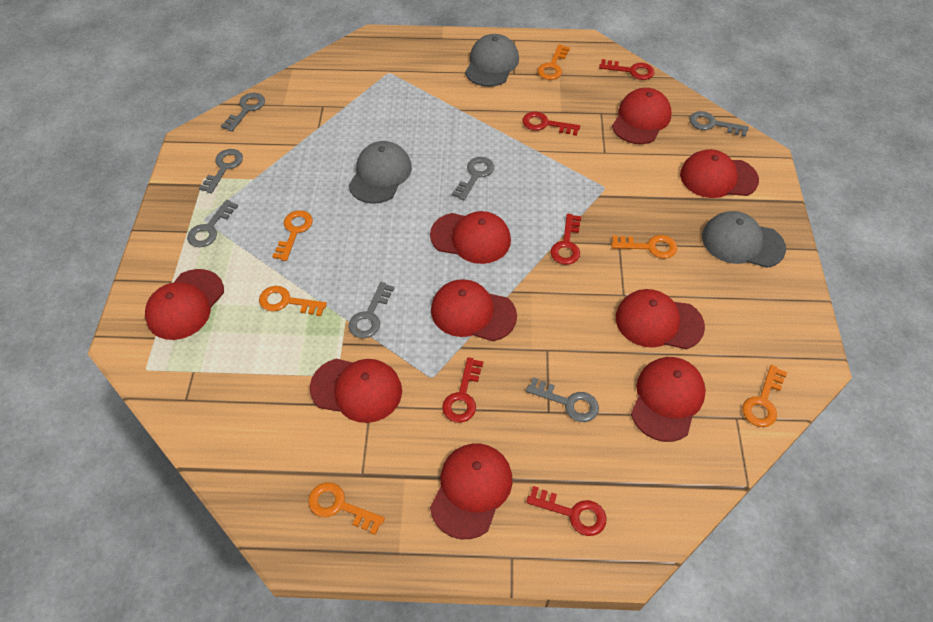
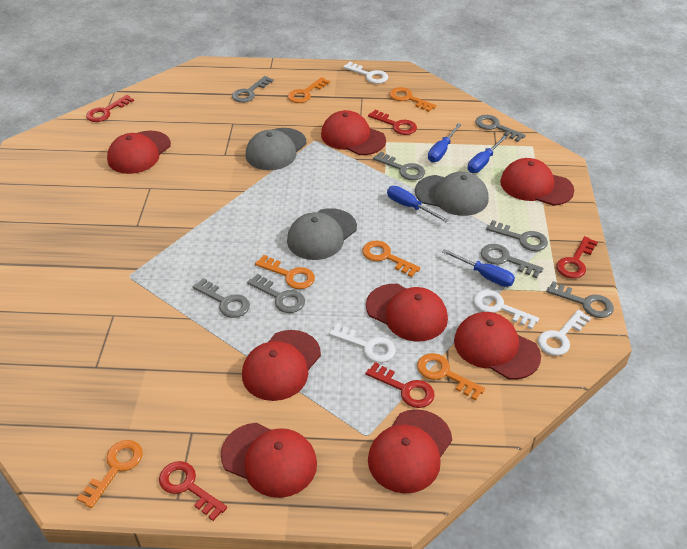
blue screwdriver: none = 0 -> [387,186,448,222] [428,123,462,162] [442,249,515,287] [468,136,507,173] = 4
grey key: [187,200,238,247] [199,149,243,193] [221,93,265,132] [349,282,395,338] [452,157,494,200] [526,377,599,422] [689,111,749,137] = 7 -> [193,278,250,318] [232,76,273,103] [247,274,305,313] [373,152,425,180] [475,115,526,142] [481,244,543,278] [486,220,548,251] [546,281,614,318] = 8
red cap: [145,269,224,340] [310,359,402,423] [430,211,511,264] [430,444,512,539] [431,279,517,341] [612,88,672,144] [616,289,705,349] [631,357,706,442] [680,149,759,198] = 9 -> [107,131,171,174] [221,423,317,498] [242,330,321,401] [321,110,386,155] [366,284,448,342] [368,409,452,494] [454,312,541,380] [500,158,574,206] = 8
white key: none = 0 -> [329,323,396,363] [343,62,388,84] [473,290,539,329] [538,310,591,356] = 4

